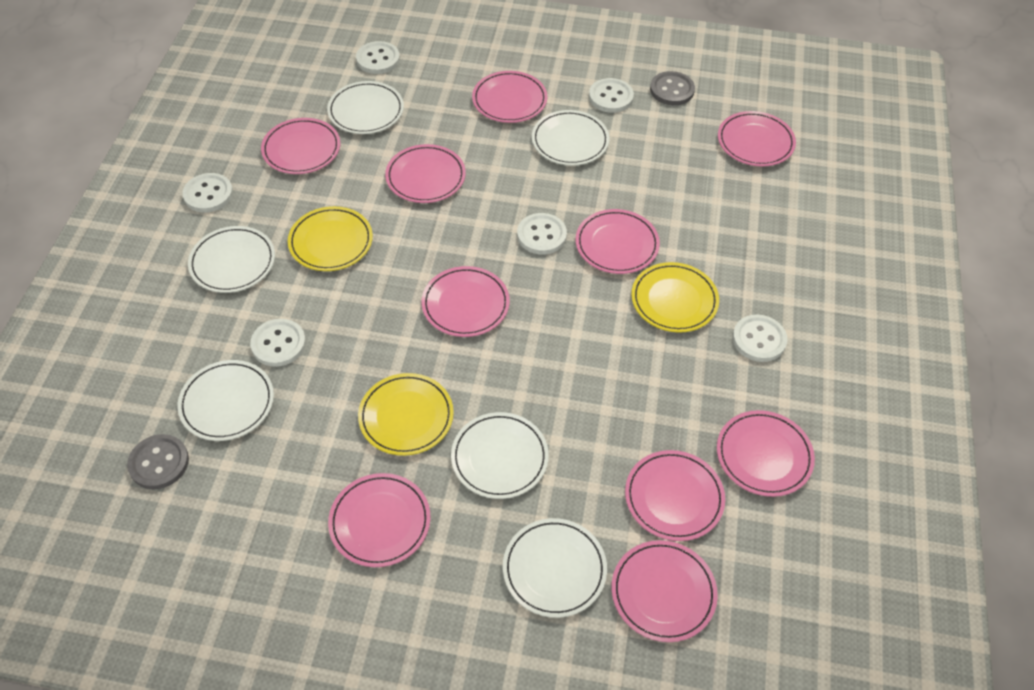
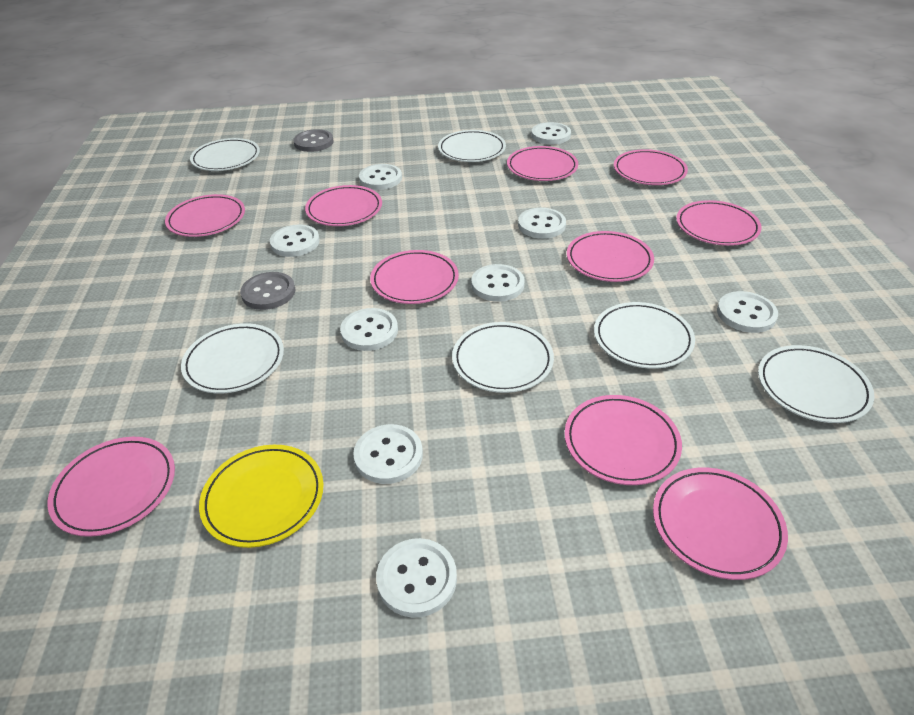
white button: [182,173,233,213] [250,319,306,367] [356,41,400,74] [517,213,567,255] [589,78,634,113] [733,315,787,362] = 6 -> [270,224,320,257] [340,308,398,351] [353,424,423,484] [359,164,402,190] [376,538,457,618] [471,264,524,302] [518,208,566,239] [531,122,571,144] [717,291,778,333] = 9
yellow plate: [288,206,373,271] [358,373,454,456] [631,262,719,333] = 3 -> [199,445,324,548] = 1

